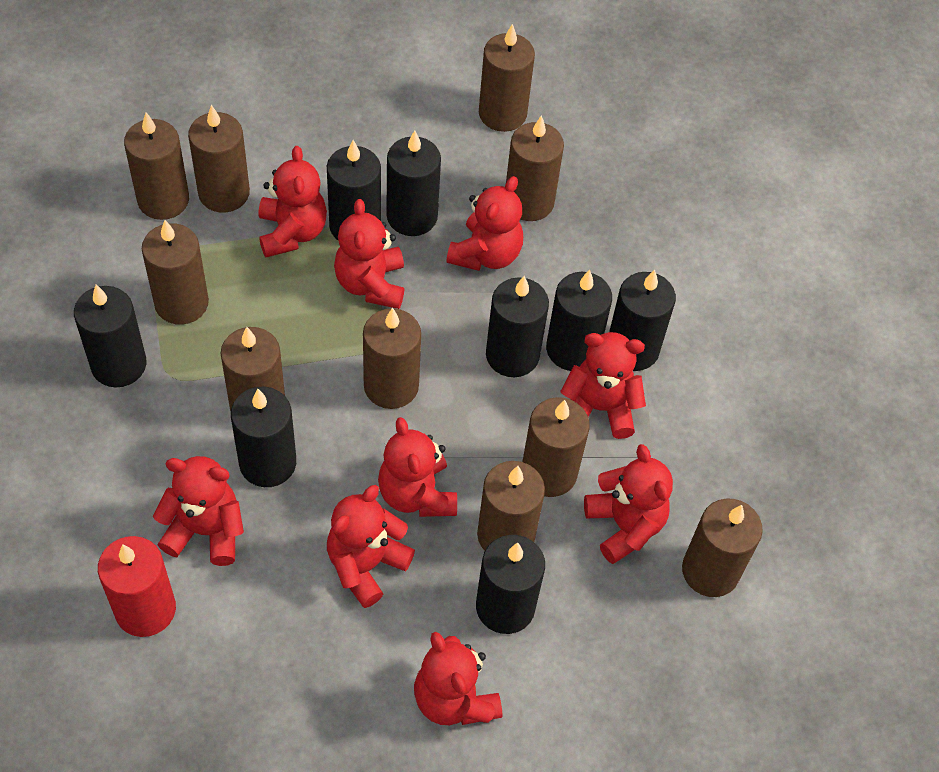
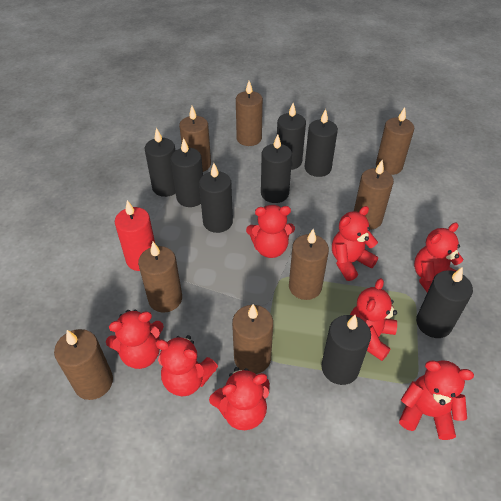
brown candle: [124,112,189,220] [142,220,209,325] [188,105,250,213] [220,327,285,411] [363,307,421,409] [477,461,545,550] [479,24,535,132] [506,115,564,221] [522,397,590,497] [682,498,763,597] = 10 -> [54,329,113,400] [138,242,182,313] [179,106,211,172] [232,304,273,374] [236,81,263,146] [289,229,329,300] [354,160,394,230] [376,107,414,175] = 8
red teddy bear: [153,456,244,566] [259,146,327,257] [327,485,415,608] [334,199,404,309] [378,417,457,517] [414,632,502,725] [446,176,523,271] [560,332,646,439] [584,444,673,564] = 9 -> [106,310,164,369] [155,335,218,396] [209,367,270,430] [246,205,295,258] [332,206,378,281] [350,278,397,361] [399,360,474,440] [414,223,463,292] = 8

